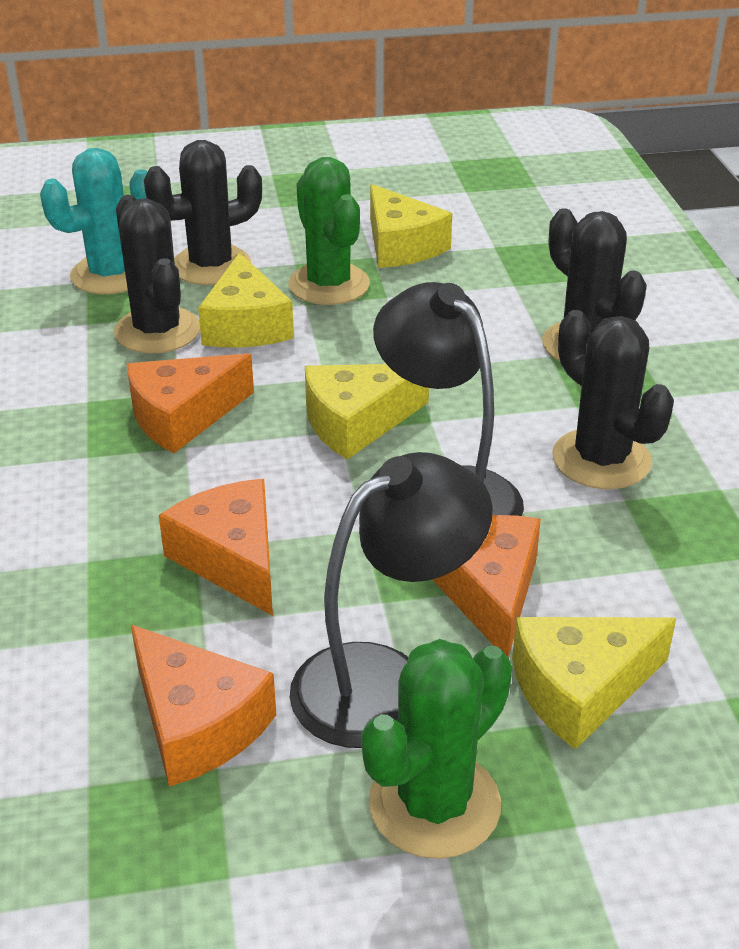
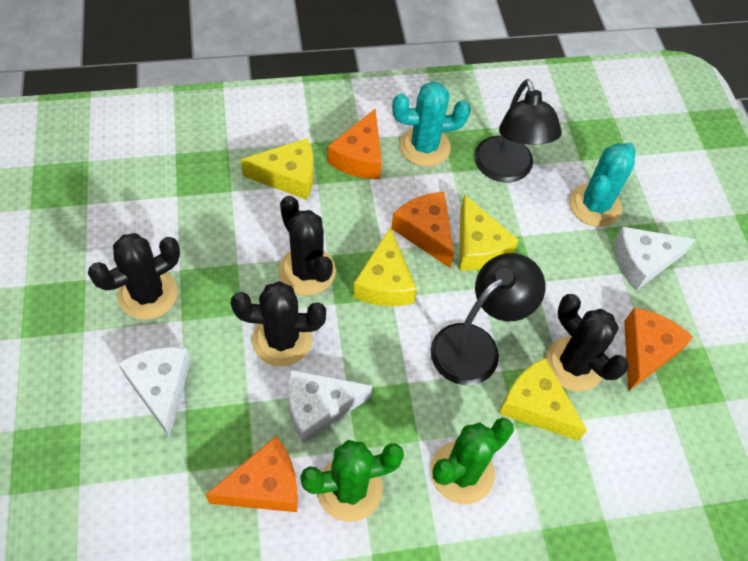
turquoise cactus: [40,148,147,294] = 1 -> [392,81,471,166] [569,142,636,227] = 2
white cheese: none = 0 -> [118,347,191,438] [288,369,372,443] [613,227,696,291] = 3

